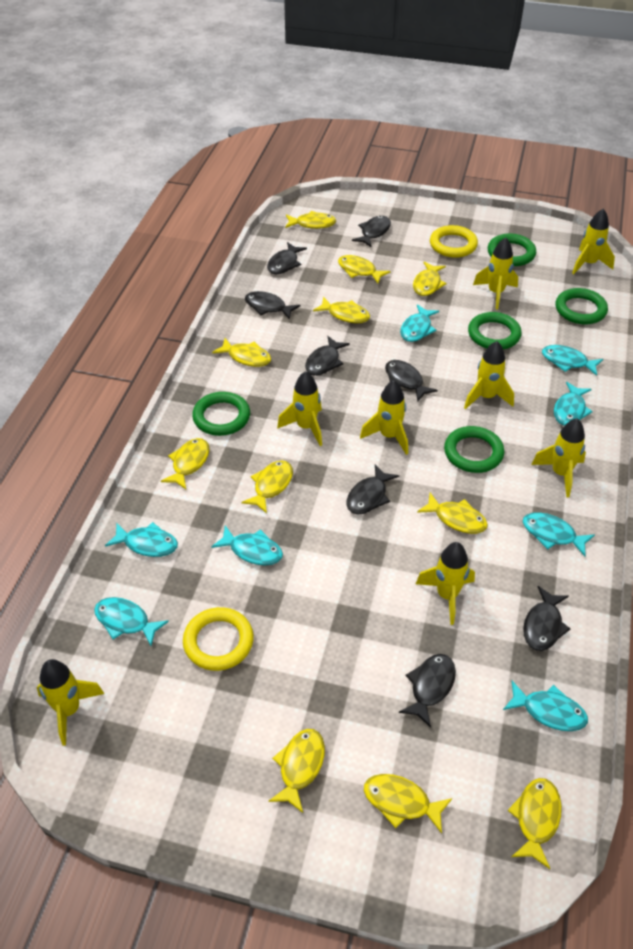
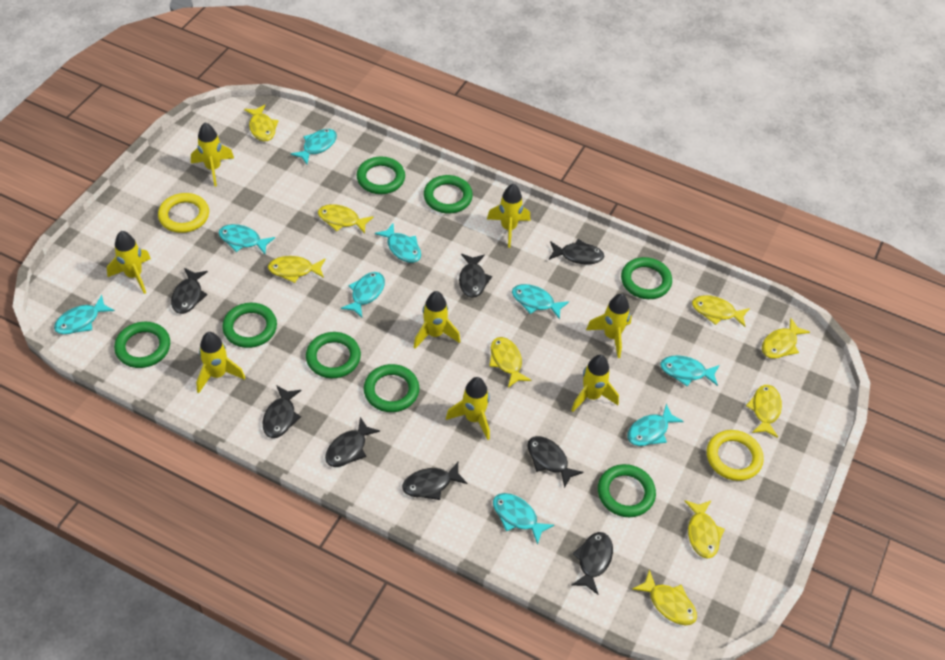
green ring: [192,392,250,436] [444,426,505,473] [468,312,522,349] [488,233,536,266] [556,288,608,324] = 5 -> [114,322,170,368] [222,303,277,348] [306,332,361,378] [357,156,405,194] [364,364,419,412] [424,175,473,214] [598,464,656,517] [621,257,672,299] = 8
turquoise fish: [94,597,169,646] [105,522,178,557] [211,525,283,566] [400,304,439,342] [503,681,588,731] [523,512,595,556] [542,345,603,376] [554,382,593,426] = 8 -> [54,295,115,334] [219,224,275,254] [291,129,337,164] [341,272,385,318] [375,224,421,263] [493,493,554,545] [512,284,569,320] [627,404,684,446] [660,355,720,386] = 9
yellow fish: [161,438,210,489] [212,338,271,367] [241,460,293,514] [268,729,325,813] [285,211,336,229] [313,297,370,323] [338,255,391,283] [364,774,452,833] [413,262,447,296] [417,493,488,534] [508,778,562,869] = 11 -> [244,105,278,141] [268,256,325,283] [318,204,373,233] [489,337,531,387] [632,569,697,625] [685,500,725,559] [692,295,750,327] [746,385,782,438] [762,318,810,359] = 9

